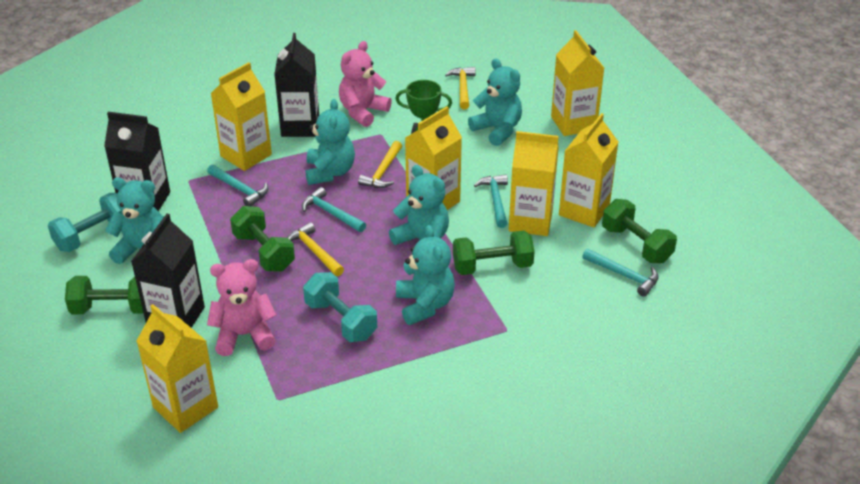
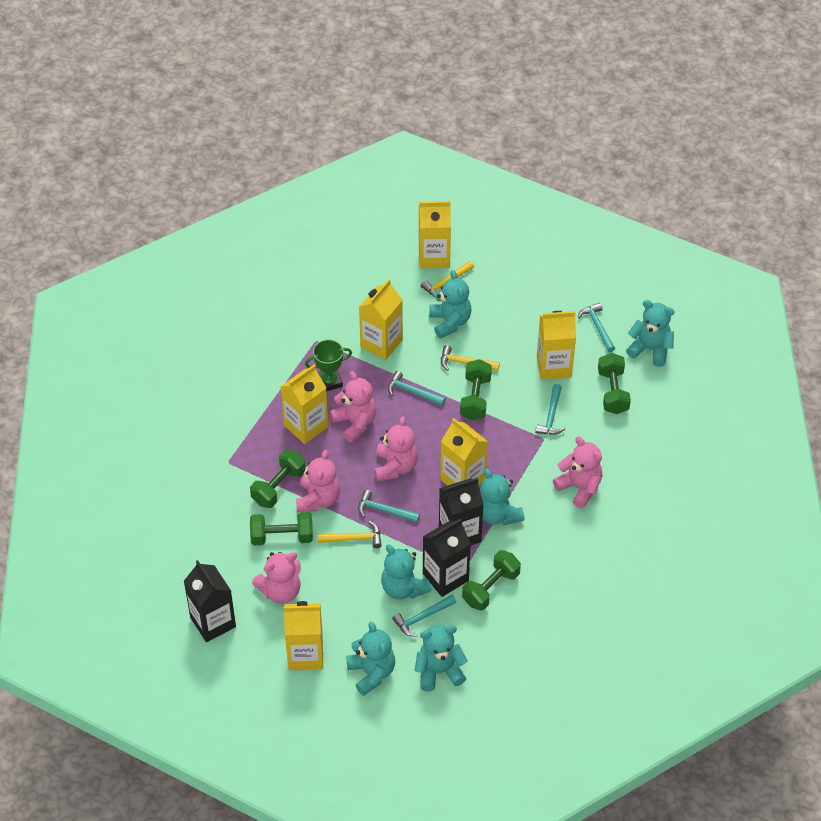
green dumbbell: [65,276,144,314] [230,206,295,272] [453,231,535,275] [602,199,677,263] = 4 -> [250,450,306,508] [250,512,313,545] [460,359,492,420] [462,550,521,611] [598,353,631,414] = 5
pink teddy bear: [207,259,276,356] [339,41,392,127] = 2 -> [252,552,301,604] [296,450,340,512] [330,371,376,443] [375,417,418,481] [553,437,602,509] = 5
turquoise dumbbell: [48,193,123,252] [303,272,377,342] = 2 -> none = 0
turquoise hammer: [207,165,268,206] [302,187,366,232] [474,174,508,228] [582,249,659,297] = 4 -> [358,490,420,522] [388,371,446,406] [392,595,456,637] [535,384,565,435] [577,303,615,352] = 5
turquoise teddy bear: [105,178,164,264] [306,99,355,185] [389,165,449,245] [396,225,455,325] [468,58,522,146] = 5 -> [346,622,395,696] [381,544,432,600] [415,625,468,692] [429,270,472,339] [480,469,525,526] [626,300,675,367] = 6

